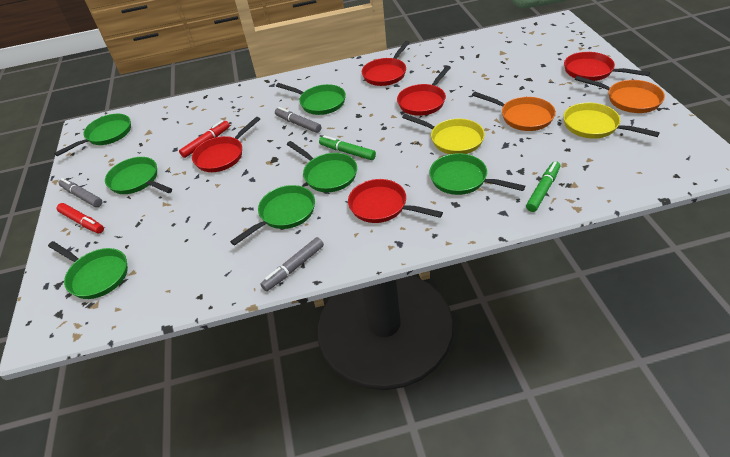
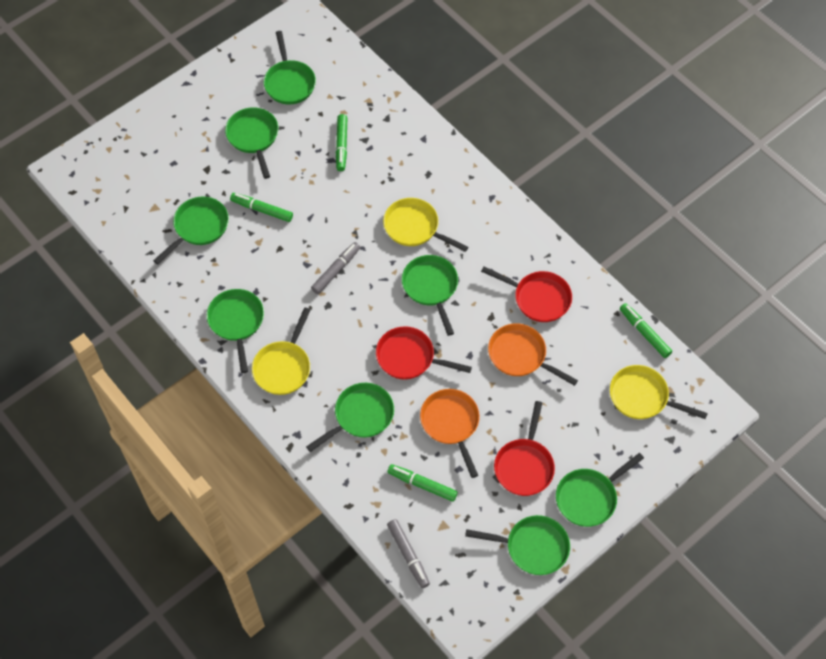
green marker: [319,135,376,160] [526,161,560,212] = 2 -> [230,193,293,222] [336,114,347,171] [388,464,458,502] [620,303,672,358] = 4
green pan: [48,241,128,299] [54,114,131,156] [105,157,172,194] [230,185,315,246] [276,83,346,115] [287,141,357,192] [429,153,525,195] = 7 -> [153,197,229,264] [207,289,264,373] [225,107,278,179] [264,31,316,105] [306,383,394,452] [402,255,458,336] [465,515,570,575] [556,453,644,527] = 8
grey marker: [59,178,102,207] [260,237,324,291] [275,107,321,133] = 3 -> [311,242,360,294] [387,519,430,588] = 2
red marker: [56,203,104,233] [179,120,230,158] = 2 -> none = 0
red pan: [192,117,260,172] [348,179,443,223] [362,41,410,86] [397,66,451,116] [564,52,650,81] = 5 -> [376,326,472,380] [481,266,572,322] [494,401,555,496] = 3
yellow pan: [402,114,485,154] [563,103,660,139] = 2 -> [252,308,310,395] [383,198,468,252] [610,365,708,419] = 3

